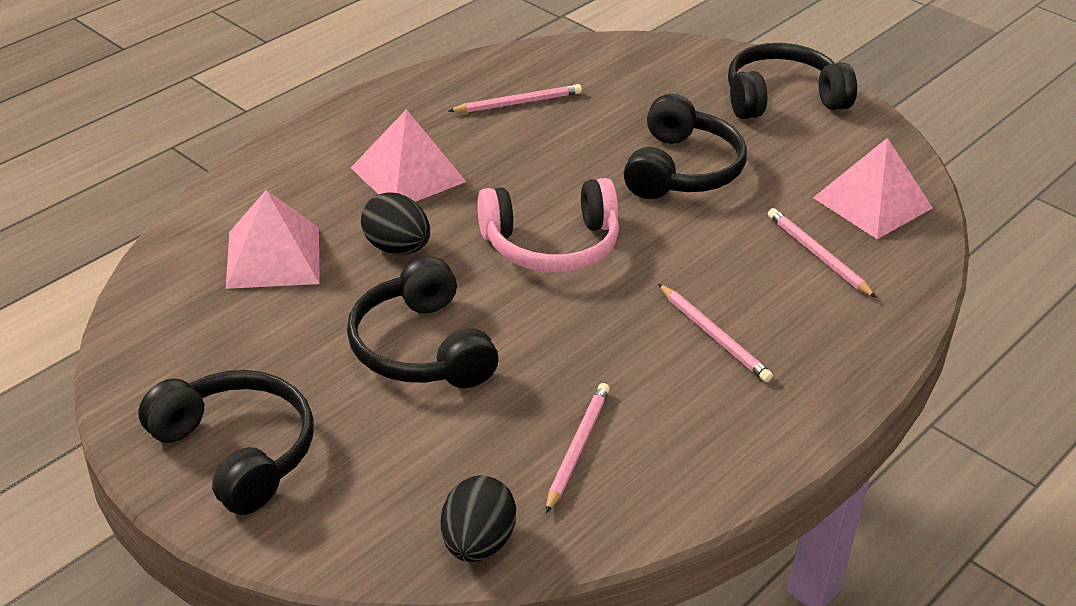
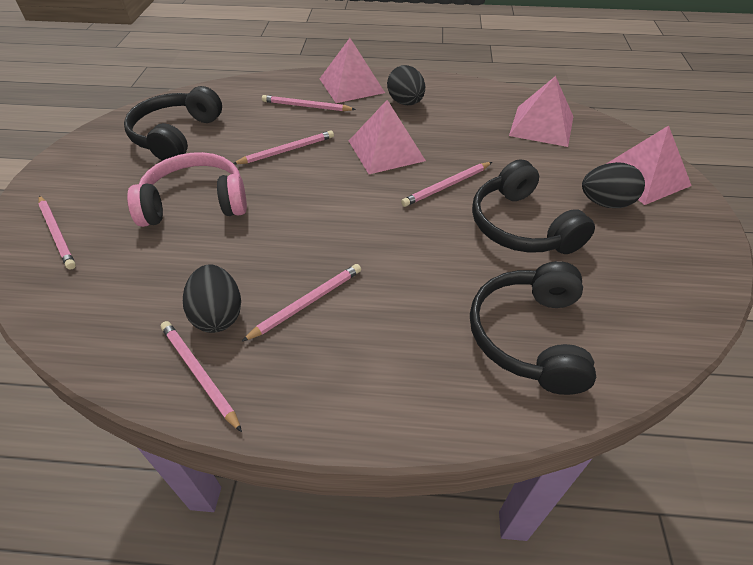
black egg: [361,192,430,255] [440,475,516,562] = 2 -> [183,264,241,333] [387,65,425,105] [582,162,645,208] = 3
black headphones: [138,370,314,515] [347,256,499,388] [624,94,747,199] [728,43,857,119] = 4 -> [124,86,222,161] [470,261,596,395] [472,159,595,254] = 3
pink pencil: [448,84,582,113] [546,383,610,513] [658,284,773,382] [768,208,877,298] = 4 -> [38,195,76,270] [161,321,242,432] [233,130,334,164] [241,264,361,342] [262,95,356,111] [401,162,492,207] = 6
pink pyramid: [226,190,320,289] [351,109,466,202] [813,138,933,239] = 3 -> [320,38,385,103] [349,100,426,174] [509,76,573,147] [606,125,692,205] = 4

